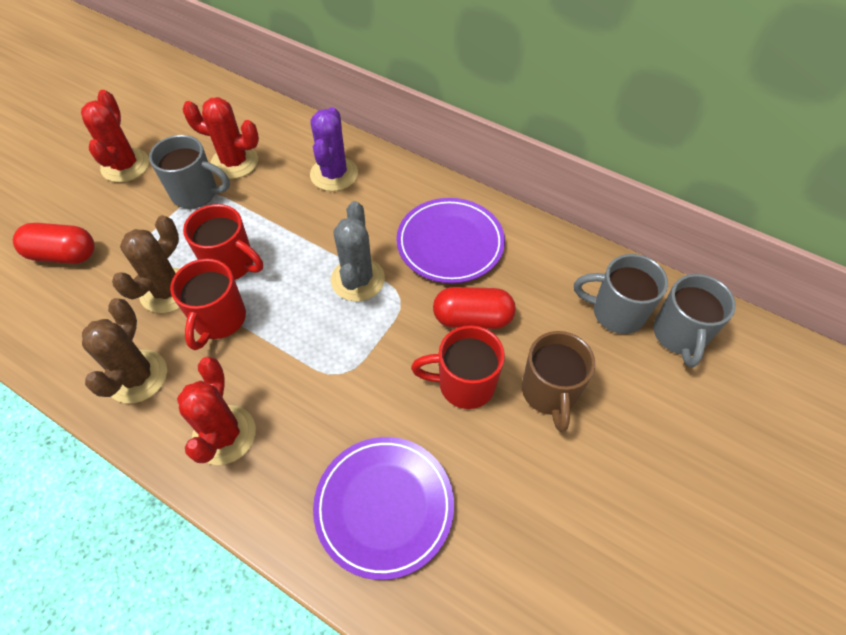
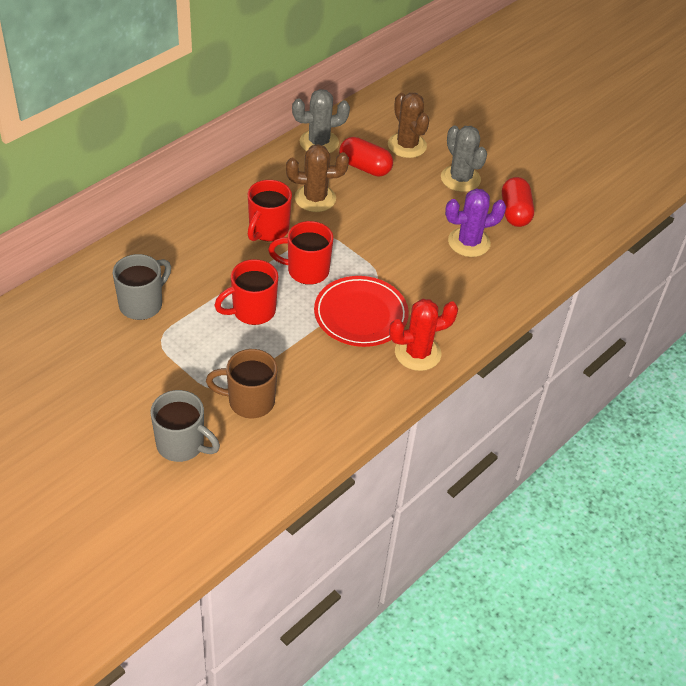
grey cactus: [331,201,385,302] = 1 -> [292,89,350,153] [441,126,487,192] = 2
grey mug: [149,135,230,209] [574,254,668,334] [653,274,736,368] = 3 -> [113,254,171,320] [150,390,220,462] = 2
purple plate: [313,437,454,580] [396,198,505,283] = 2 -> none = 0
red cactus: [81,90,149,183] [177,357,256,465] [182,97,259,179] = 3 -> [389,299,458,371] = 1
red plate: none = 0 -> [314,276,409,347] = 1

